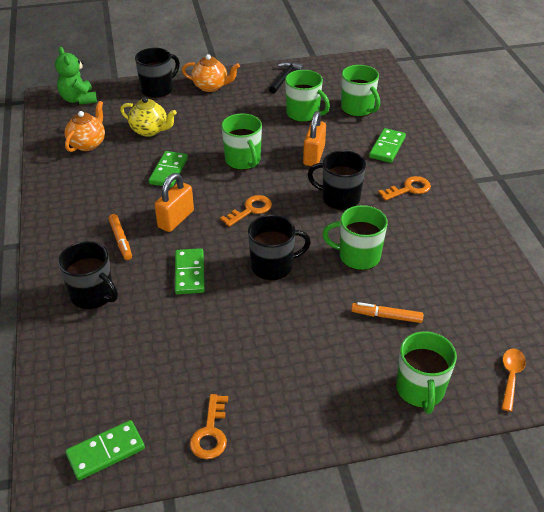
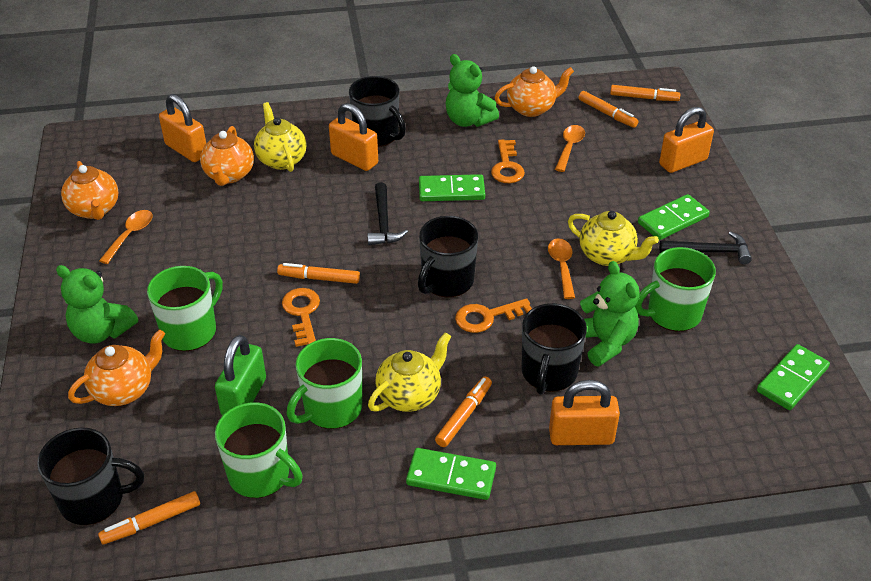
black hammer: [269,62,303,94] = 1 -> [367,182,408,245] [659,231,752,265] = 2
green mug: [221,113,262,170] [285,70,330,122] [322,205,388,270] [341,65,380,117] [396,331,457,414] = 5 -> [147,266,223,351] [215,402,303,498] [287,338,362,429] [635,247,716,331] = 4
green padlock: none = 0 -> [215,335,266,416] = 1
green teddy bear: [55,47,97,105] = 1 -> [56,265,138,344] [446,54,499,127] [580,261,640,366] = 3
orange marker: [109,214,132,260] [351,302,424,323] = 2 -> [98,491,200,544] [277,263,360,284] [435,377,492,447] [578,91,638,128] [610,85,680,101] = 5
orange padlock: [154,173,194,232] [303,111,326,166] = 2 -> [159,94,206,162] [329,103,378,171] [549,380,620,445] [659,107,714,173] = 4
orange spoon: [501,348,526,412] = 1 -> [99,210,153,264] [548,238,575,299] [555,125,585,172] = 3
orange teapot: [64,101,105,152] [182,54,240,92] = 2 -> [61,161,119,220] [68,330,165,406] [200,126,254,186] [495,66,574,117] = 4
yellow teapot: [120,97,177,137] = 1 -> [254,102,306,172] [368,332,451,412] [568,211,659,266] = 3

